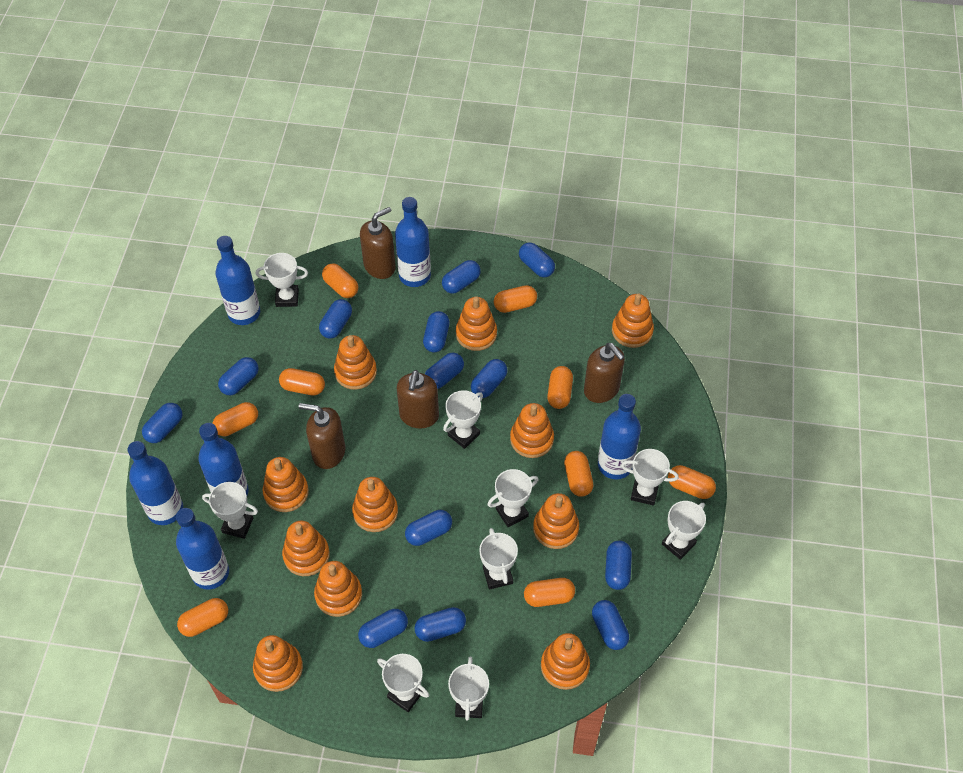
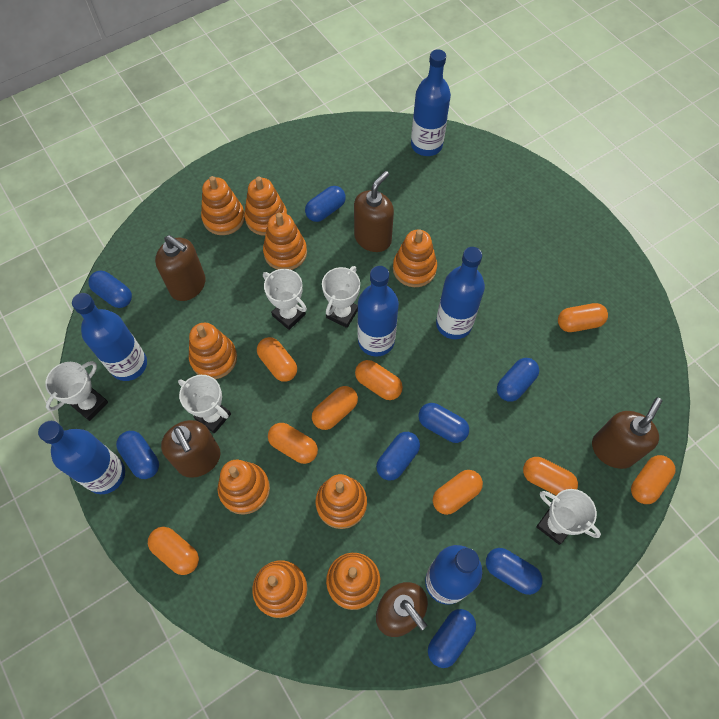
blue capsule: [142,403,183,443] [218,357,258,395] [319,299,352,339] [358,609,408,648] [405,510,452,546] [414,607,466,642] [423,311,450,352] [425,353,464,389] [442,260,481,294] [471,359,508,398] [519,242,555,277] [592,600,629,650] [605,541,632,590] = 13 -> [88,271,132,308] [116,431,159,479] [305,186,346,222] [376,432,420,481] [419,403,469,443] [428,609,476,668] [486,548,543,595] [497,358,539,402] = 8
brown soap dispenser: [299,403,345,469] [360,207,396,279] [397,370,439,429] [584,343,625,403] = 4 -> [155,235,206,301] [161,420,220,478] [354,171,394,252] [376,582,428,637] [592,397,662,469] = 5
orange stacking toy: [253,635,303,692] [263,457,309,512] [282,520,330,576] [314,561,362,617] [334,335,377,390] [352,477,398,532] [456,296,497,351] [510,403,554,458] [533,493,579,549] [541,633,590,690] [612,293,654,348] = 11 -> [189,323,237,379] [201,176,245,235] [218,460,270,515] [244,176,287,236] [252,560,308,618] [263,213,307,270] [316,474,367,529] [326,553,380,610] [393,230,437,287] = 9
white trophy: [202,482,258,539] [256,253,308,307] [377,654,429,712] [443,390,483,449] [448,656,489,721] [479,528,518,590] [487,469,538,527] [621,449,679,506] [662,501,706,560] = 9 -> [45,361,108,421] [178,375,231,434] [263,269,307,330] [322,266,360,328] [536,489,601,545] = 5

